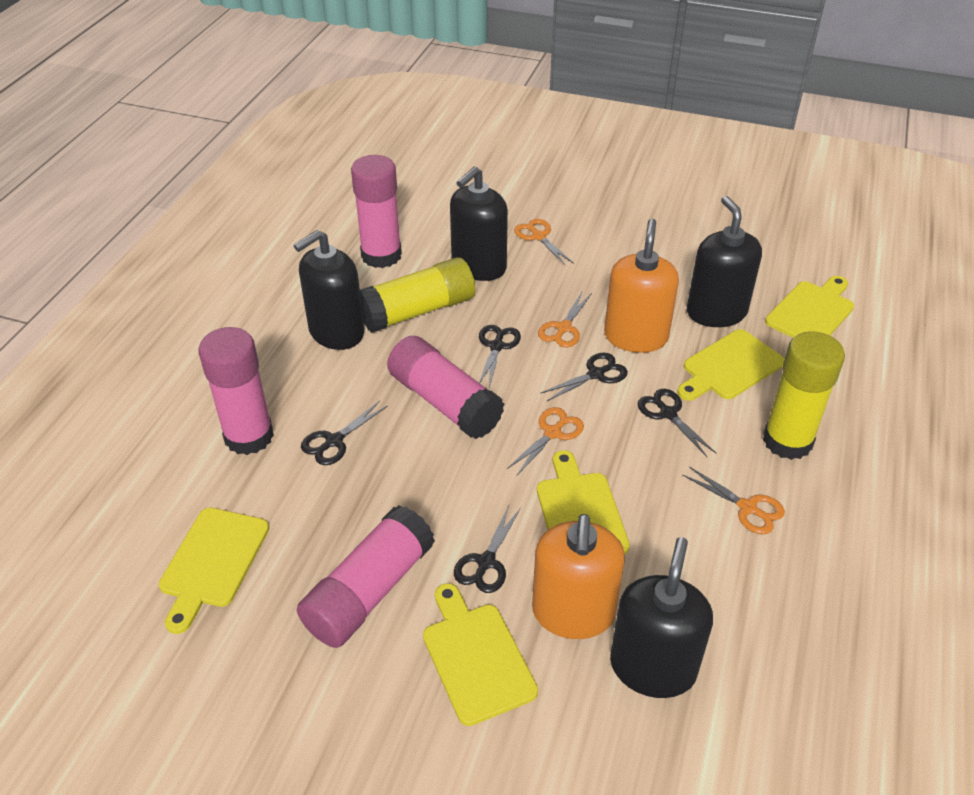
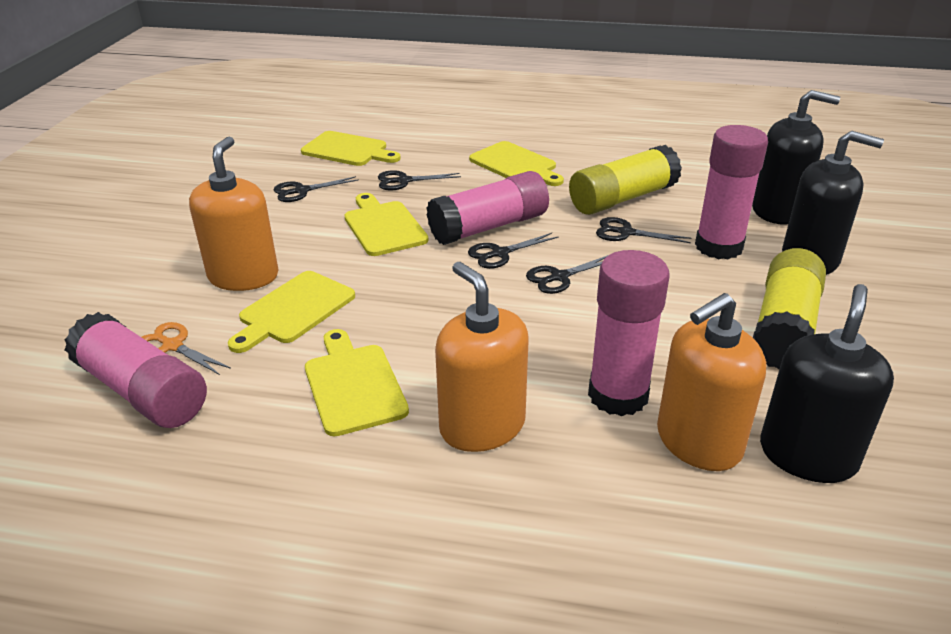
black soap dispenser: [293,230,364,350] [450,166,508,281] [610,537,713,698] [687,196,762,327] = 4 -> [752,90,840,225] [760,284,894,483] [782,131,884,275] = 3
orange scissors: [507,407,584,475] [514,219,574,266] [538,292,592,347] [683,466,785,534] = 4 -> [142,322,231,375] = 1
orange soap dispenser: [532,514,625,639] [604,218,679,353] = 2 -> [189,136,279,291] [435,262,529,452] [657,293,766,471] = 3

